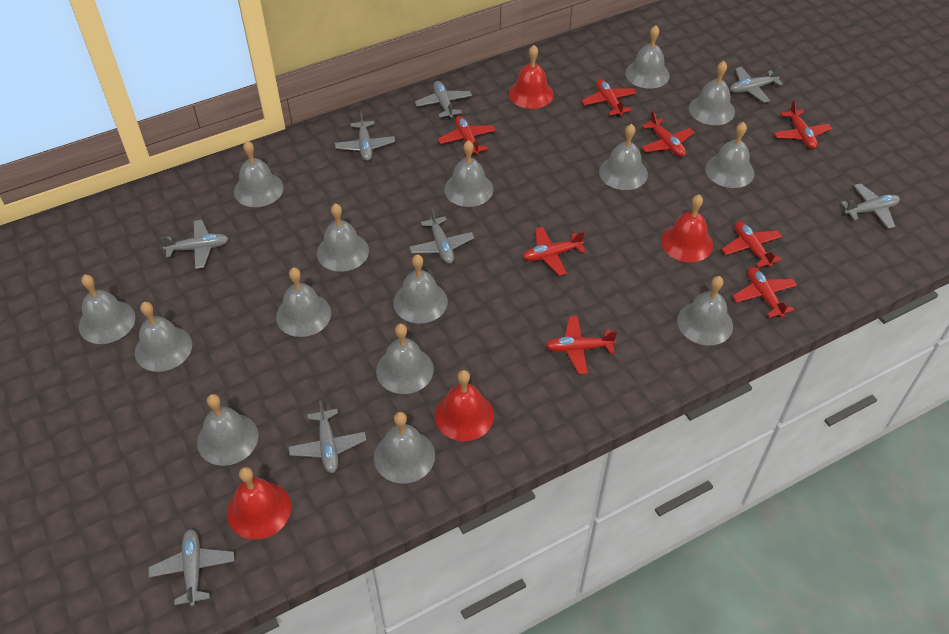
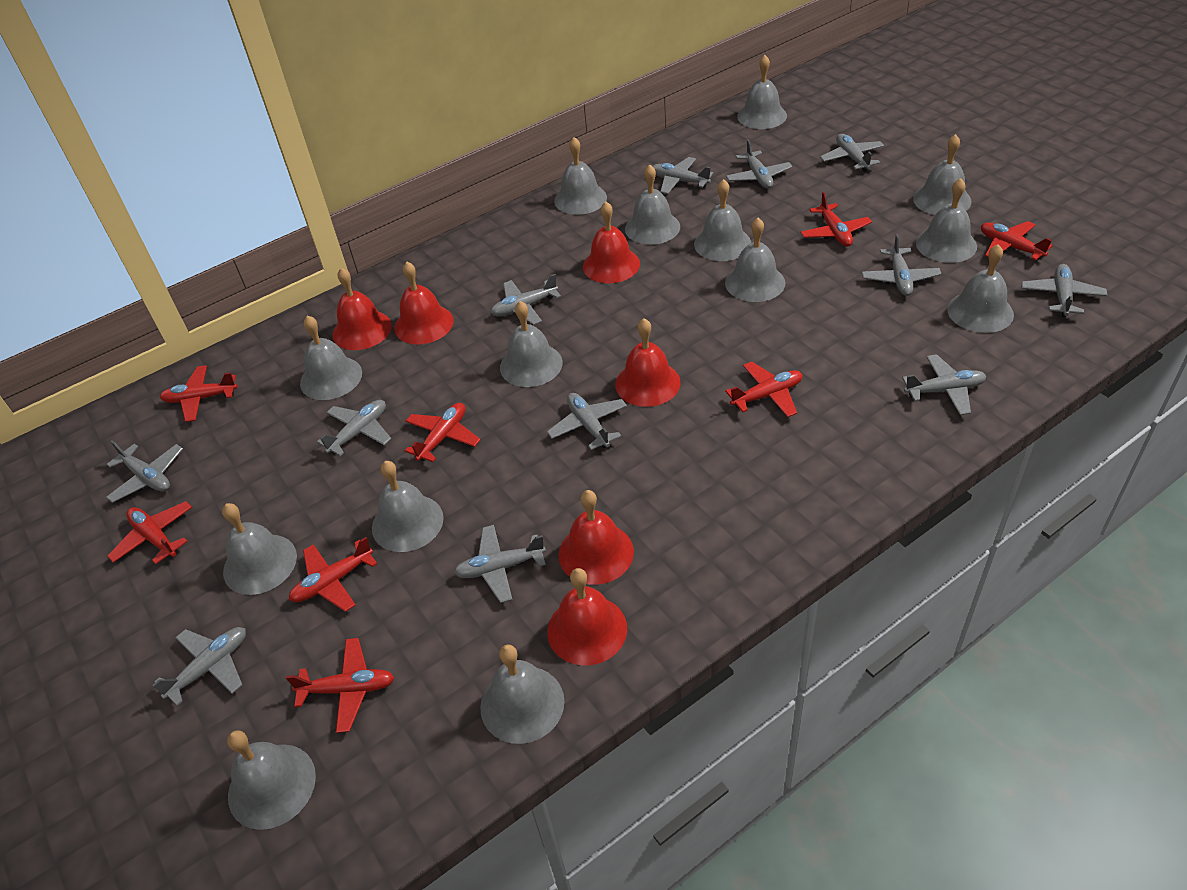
grey bell: [79,275,135,344] [135,302,192,372] [197,394,258,466] [234,141,284,207] [276,267,331,337] [317,203,369,272] [374,412,435,484] [376,324,434,394] [393,254,448,323] [444,140,494,207] [599,124,648,190] [625,25,670,89] [677,276,733,345] [689,61,735,125] [705,122,754,188] = 15 -> [222,503,297,595] [227,730,316,830] [300,315,362,400] [372,461,444,552] [480,645,564,744] [500,301,563,387] [554,137,607,215] [625,164,680,245] [694,179,751,261] [725,218,785,302] [737,55,787,129] [913,134,972,215] [916,178,977,263] [947,244,1014,333] = 14
grey plane: [149,529,234,606] [160,220,229,269] [289,400,366,473] [335,111,395,161] [409,208,474,264] [415,81,472,119] [730,67,783,103] [841,183,900,229] = 8 -> [106,441,183,503] [152,627,246,706] [317,400,391,456] [454,525,546,603] [491,274,561,325] [547,393,627,450] [652,157,713,194] [726,140,792,189] [820,134,885,172] [862,234,941,296] [902,354,986,415] [1021,264,1107,317] = 12
red bell: [227,467,291,540] [435,370,494,441] [509,45,554,109] [661,194,713,262] = 4 -> [333,268,392,350] [394,262,454,344] [547,568,627,666] [558,490,634,585] [583,202,640,283] [615,319,681,407] = 6

